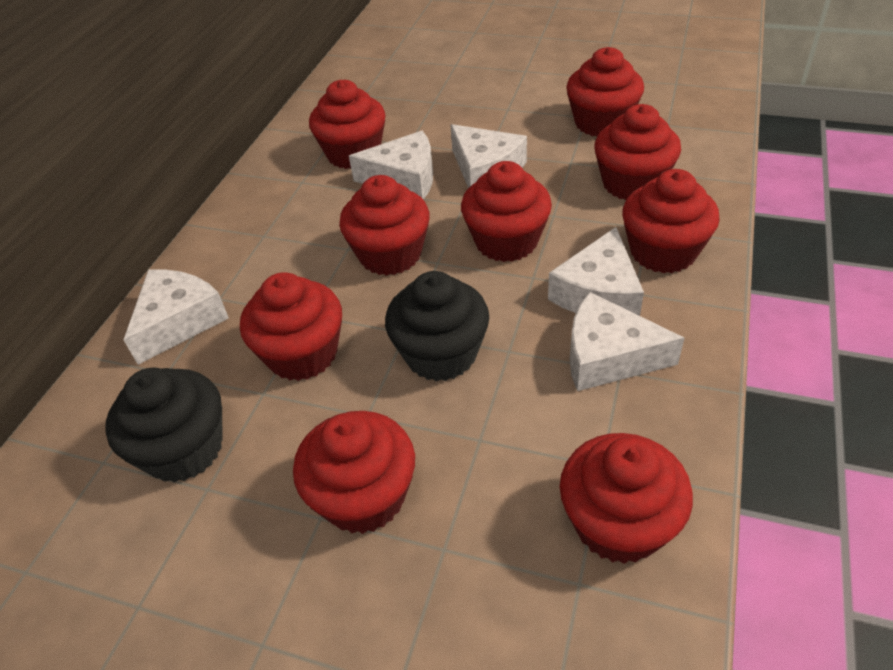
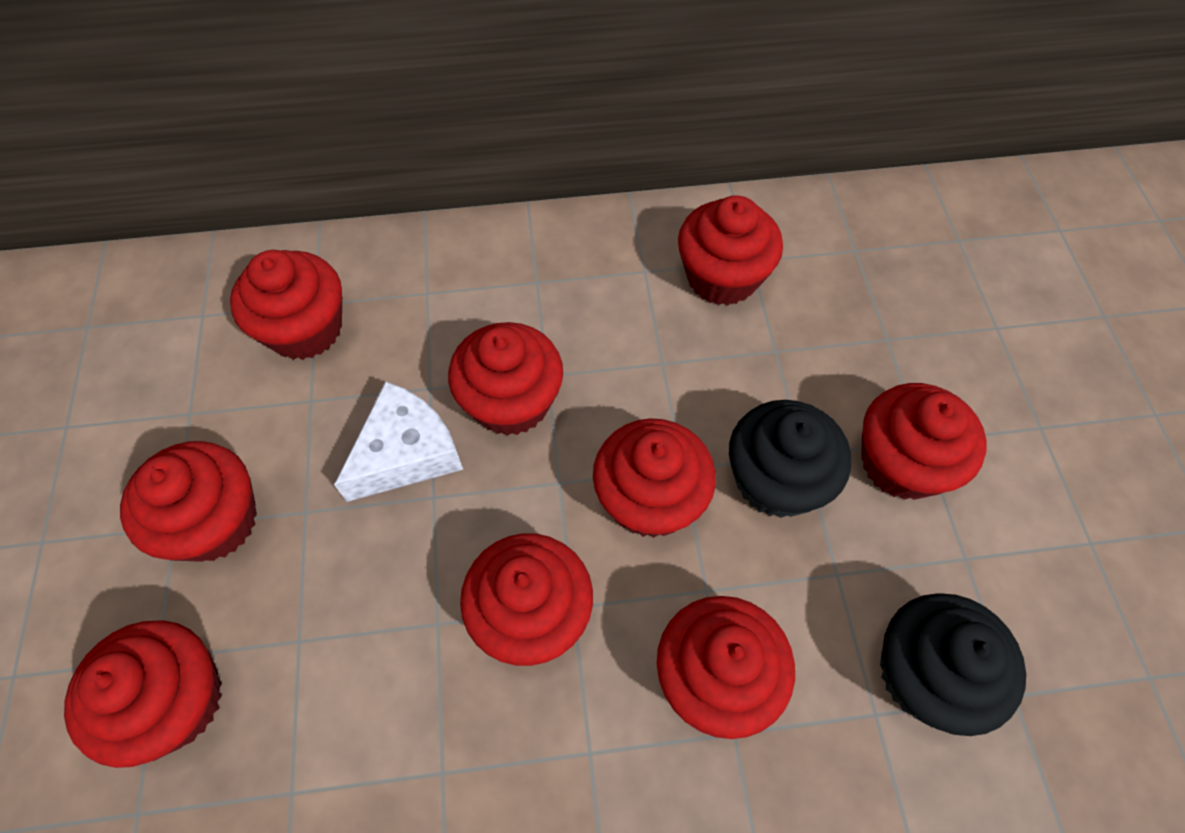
white cheese: [123,269,229,365] [349,131,433,200] [450,124,527,188] [548,227,644,316] [570,292,684,391] = 5 -> [334,381,463,502] = 1

